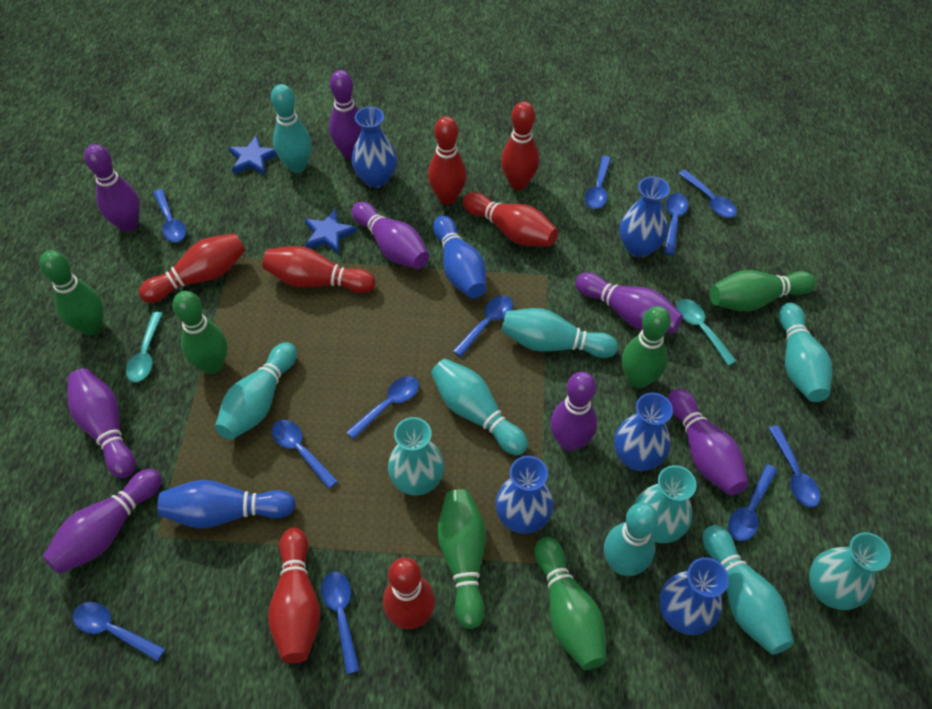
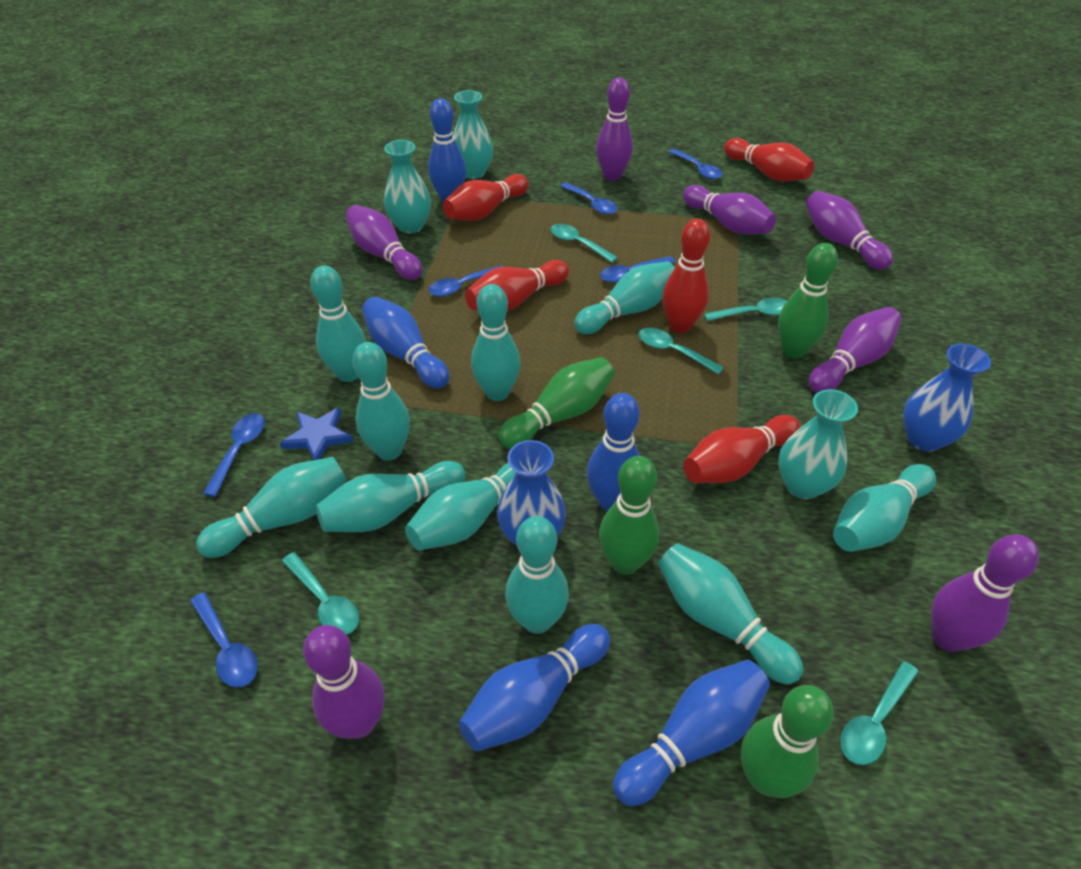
blue bowling pin: [158,480,296,529] [433,216,486,298] = 2 -> [362,297,449,389] [428,98,466,202] [458,624,610,751] [587,393,640,511] [613,660,770,806] = 5
blue spoon: [73,602,165,661] [153,189,186,242] [272,420,338,489] [321,572,360,674] [346,376,419,439] [453,296,513,357] [585,156,611,209] [664,193,688,255] [678,170,737,218] [728,464,777,541] [768,425,821,507] = 11 -> [190,592,258,688] [203,413,265,497] [428,265,504,297] [560,182,618,215] [600,256,676,283] [669,149,723,179] = 6
blue star: [228,135,277,175] [304,209,357,254] = 2 -> [280,407,353,460] = 1
blue vase: [352,107,397,188] [496,456,553,534] [614,393,673,471] [619,176,670,257] [659,557,729,635] = 5 -> [497,440,566,546] [903,344,991,452] = 2
green bowling pin: [39,250,103,336] [172,291,227,374] [437,489,486,629] [534,537,607,670] [622,306,671,389] [710,270,816,311] = 6 -> [499,357,614,449] [599,456,659,575] [741,685,834,798] [778,243,838,358] = 4
purple bowling pin: [43,469,162,574] [67,368,136,478] [84,144,140,232] [329,70,362,159] [352,202,429,269] [550,372,597,452] [575,272,683,333] [668,389,748,495] = 8 -> [303,625,385,739] [345,205,422,280] [596,78,633,181] [683,185,776,234] [805,191,893,270] [809,307,902,393] [931,535,1039,652] = 7
red bowling pin: [139,233,245,303] [262,246,375,293] [268,528,321,664] [383,557,435,629] [428,116,466,205] [463,192,558,247] [501,101,539,190] = 7 -> [443,174,528,221] [465,260,569,311] [662,219,710,333] [683,415,801,483] [724,138,814,181] = 5
turquoise bowling pin: [215,342,297,440] [271,84,312,173] [431,359,528,455] [501,308,618,358] [604,502,658,576] [702,525,794,655] [778,303,832,402] = 7 -> [196,457,347,558] [310,266,366,382] [315,461,465,532] [352,342,410,461] [405,462,516,550] [471,284,521,401] [505,516,569,634] [574,261,675,334] [658,543,803,684] [833,464,936,552] = 10
turquoise spoon: [126,312,163,382] [677,299,736,366] = 2 -> [282,552,359,635] [550,224,618,263] [639,328,724,375] [704,298,787,321] [840,661,919,765] = 5

